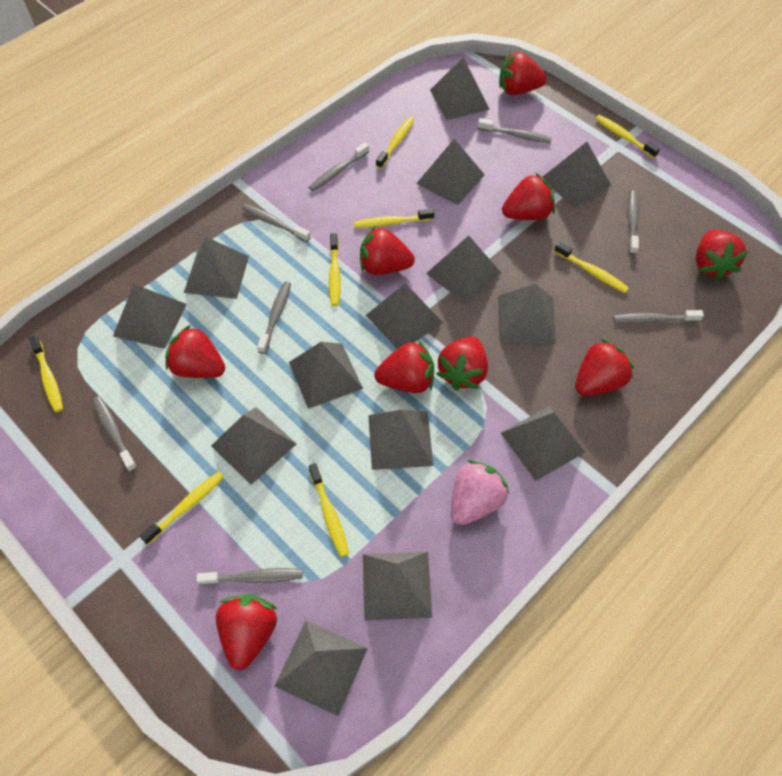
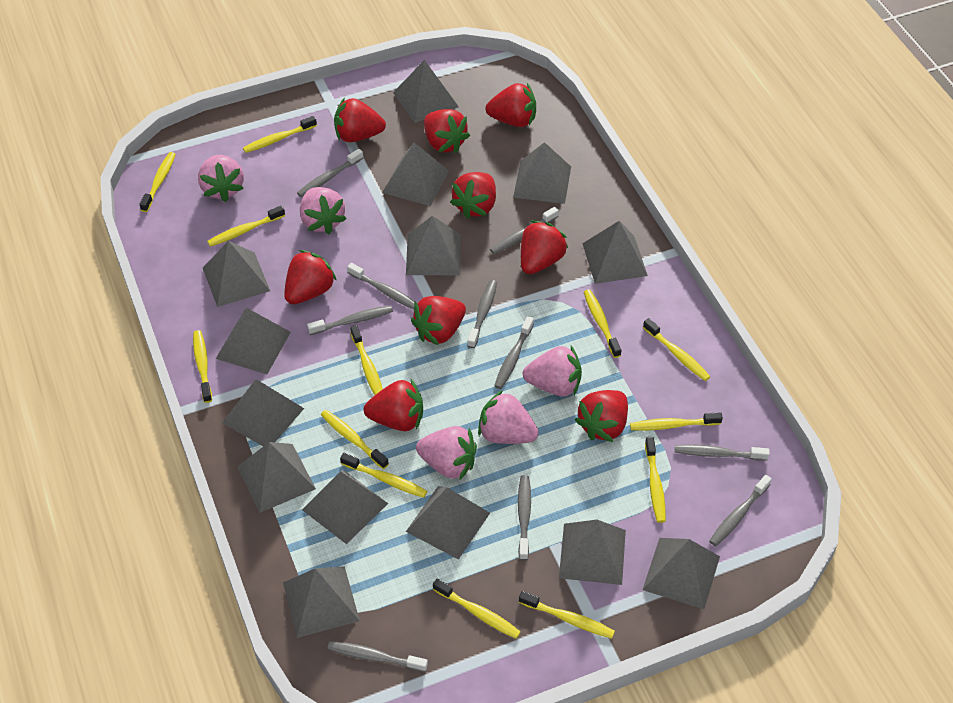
grey toothbrush: [92,396,137,472] [197,568,303,585] [242,204,311,242] [257,282,291,354] [309,142,369,191] [478,118,552,143] [613,310,704,323] [628,191,639,255] = 8 -> [297,149,363,197] [307,306,393,335] [328,641,428,672] [347,263,415,310] [467,280,497,348] [490,207,559,254] [494,316,534,389] [518,475,531,560] [675,444,770,461] [709,475,772,546] = 10
pink strawberry: [451,460,509,525] = 1 -> [198,155,244,202] [300,187,347,234] [416,426,477,479] [478,390,539,444] [523,346,582,397] = 5
yellow toothbrush: [29,335,63,412] [140,471,224,544] [309,463,349,557] [329,233,341,306] [354,209,434,228] [376,117,414,169] [554,242,629,293] [595,115,660,158] = 8 -> [139,152,176,212] [193,330,212,403] [207,205,285,247] [243,116,317,153] [321,410,389,469] [340,453,427,498] [350,325,383,395] [433,579,521,639] [519,591,615,639] [584,290,621,358] [630,412,723,431] [643,318,711,381] [645,437,666,523] = 13

